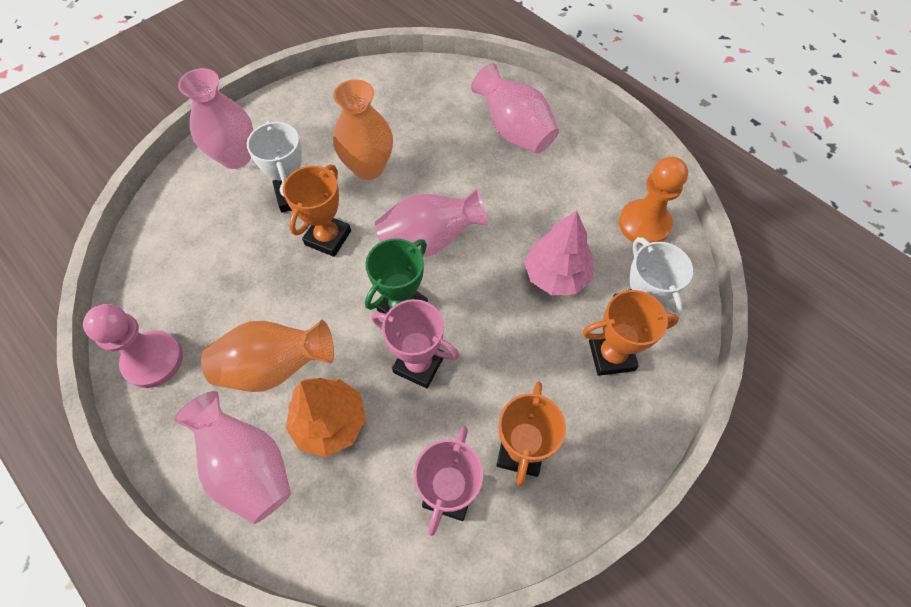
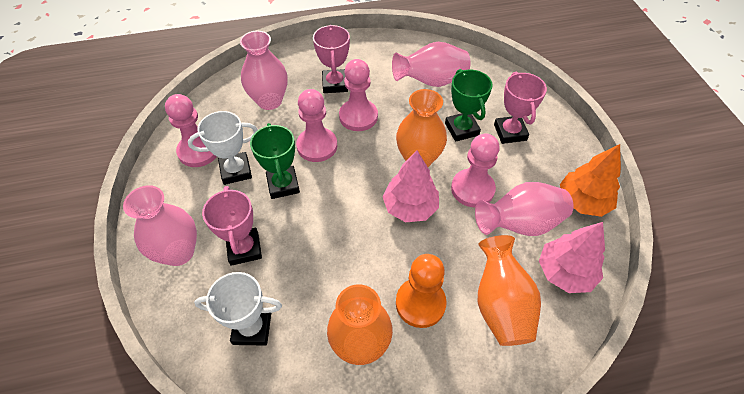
green trophy: [365,238,428,314] = 1 -> [250,123,300,199] [445,69,492,142] = 2
orange trophy: [283,164,351,257] [496,382,566,486] [582,290,679,376] = 3 -> none = 0
orange vase: [201,320,334,392] [333,79,393,180] = 2 -> [327,284,393,365] [396,89,447,167] [478,235,541,346] = 3
pink pawn: [83,304,183,388] = 1 -> [165,94,217,167] [296,89,337,162] [339,59,378,131] [451,133,500,207] = 4
pink tree: [524,210,593,295] = 1 -> [382,151,439,222] [539,222,605,293] = 2
pink trophy: [371,299,459,388] [414,426,483,536] = 2 -> [202,186,262,266] [313,25,350,93] [494,72,547,144] = 3

